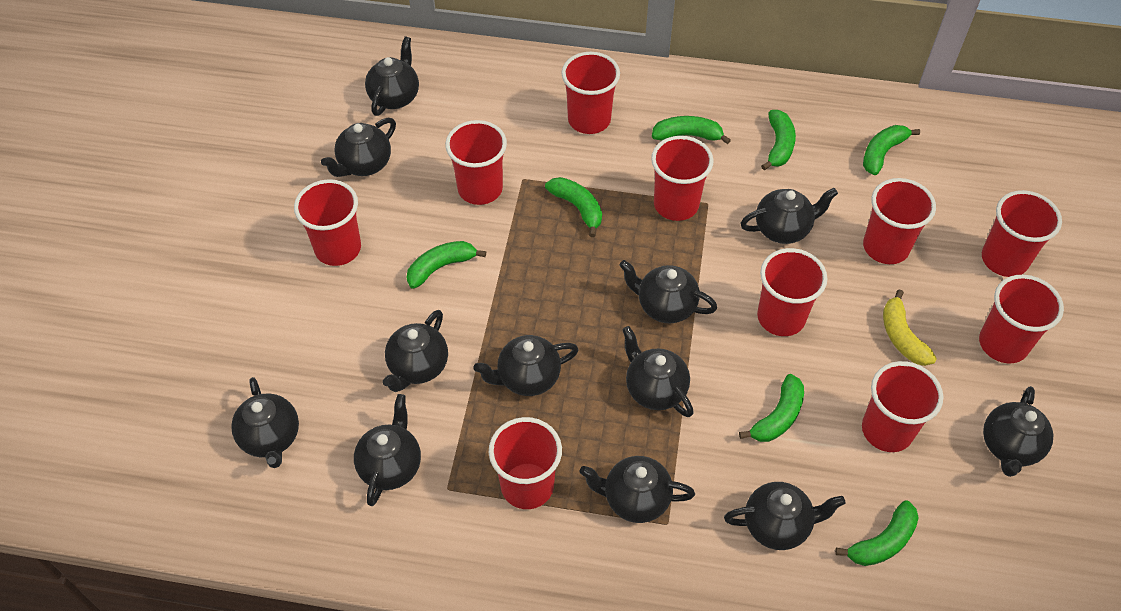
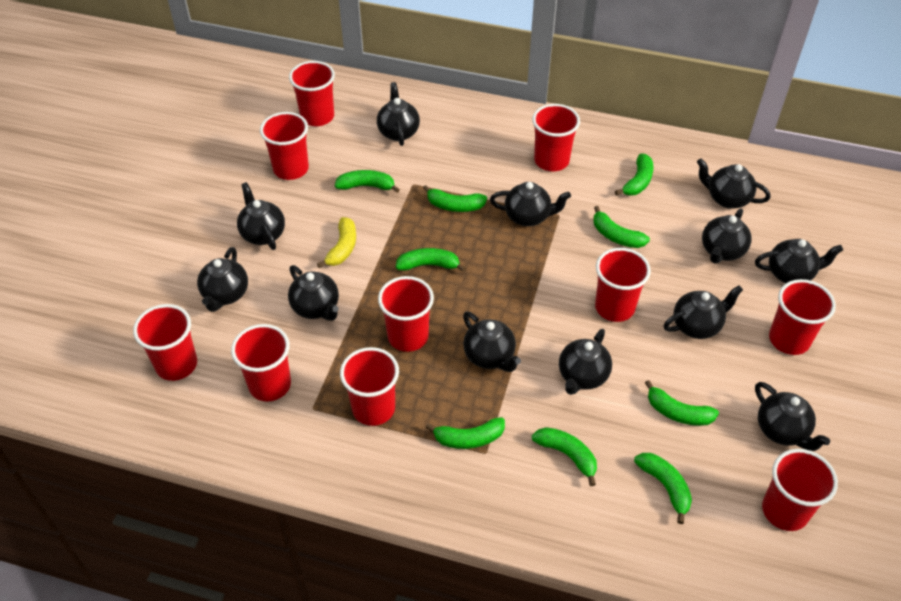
green banana: [407,241,486,289] [545,177,602,237] [652,116,731,144] [739,374,804,442] [761,110,796,170] [835,500,919,566] [863,125,920,175] = 7 -> [335,170,400,193] [396,248,466,272] [423,185,487,212] [426,417,505,449] [532,427,597,486] [593,206,650,248] [615,154,654,196] [634,453,692,524] [645,380,719,426] = 9

